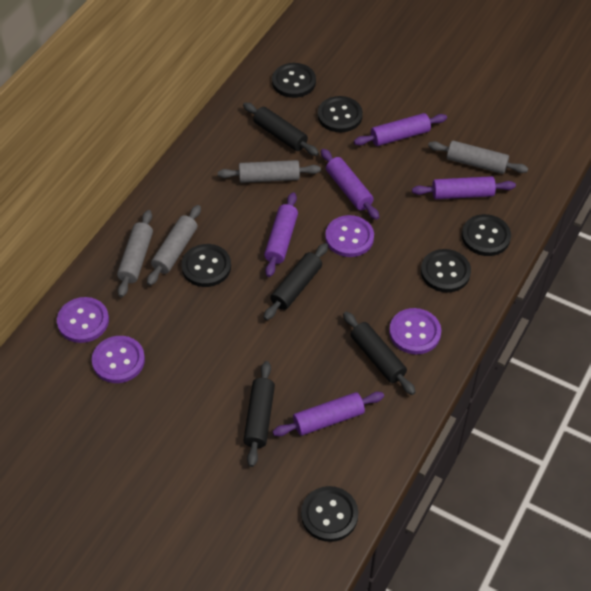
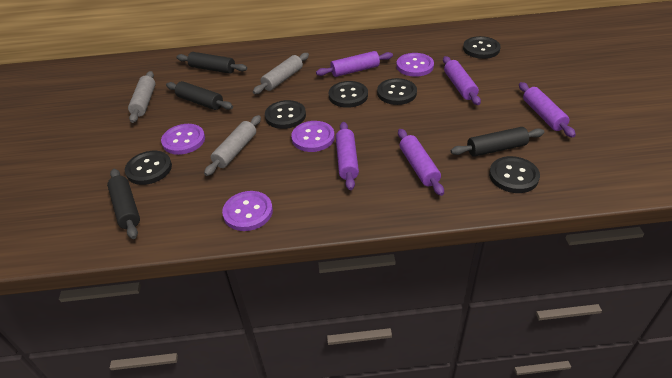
grey rolling pin: [117,210,153,297] [147,205,201,286] [218,160,321,183] [428,141,528,174] = 4 -> [128,71,156,123] [204,115,261,176] [253,53,309,94] = 3

